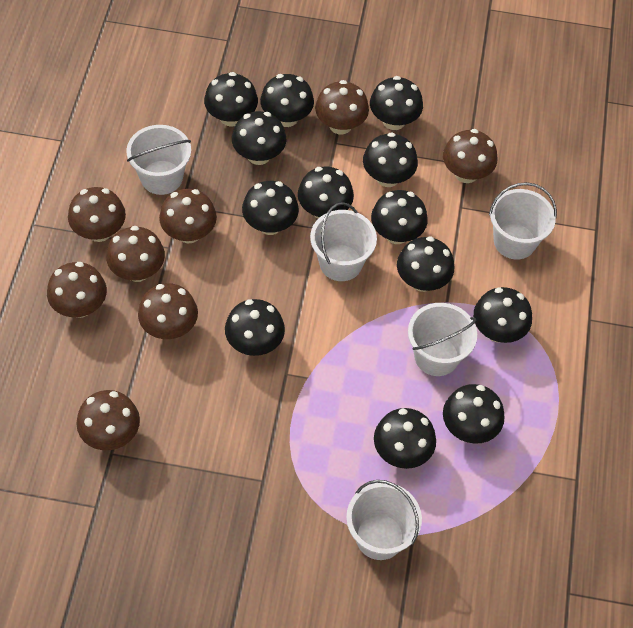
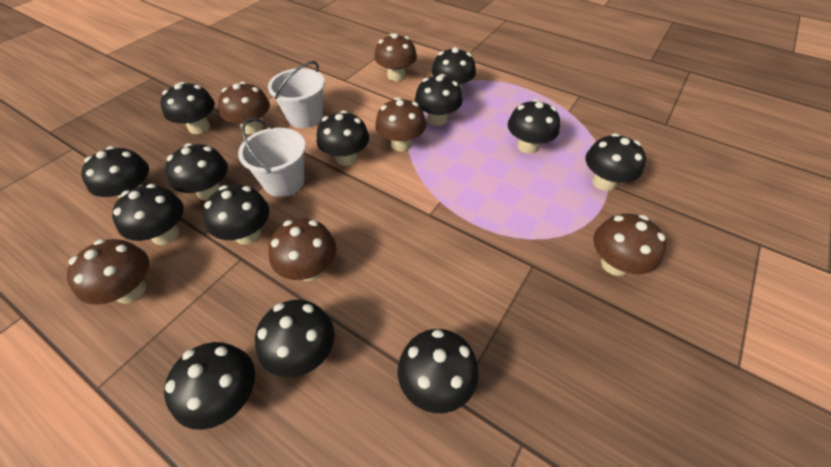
brown mushroom: [47,262,107,318] [68,187,126,242] [76,390,140,450] [106,226,165,282] [138,283,198,339] [159,189,217,244] [315,80,369,134] [443,129,497,183] = 8 -> [67,239,149,305] [218,82,270,134] [268,219,337,281] [374,33,417,81] [375,97,426,151] [593,213,666,276] = 6
white bucket: [126,125,191,195] [310,202,377,281] [346,480,422,560] [408,303,477,376] [489,182,557,260] = 5 -> [238,118,306,197] [268,61,325,128] = 2

